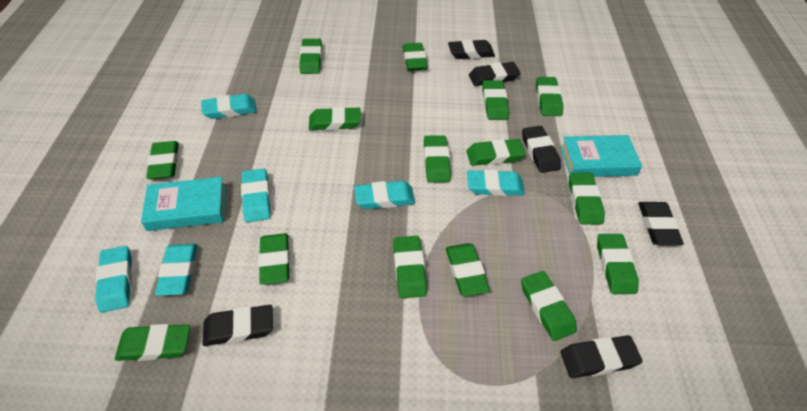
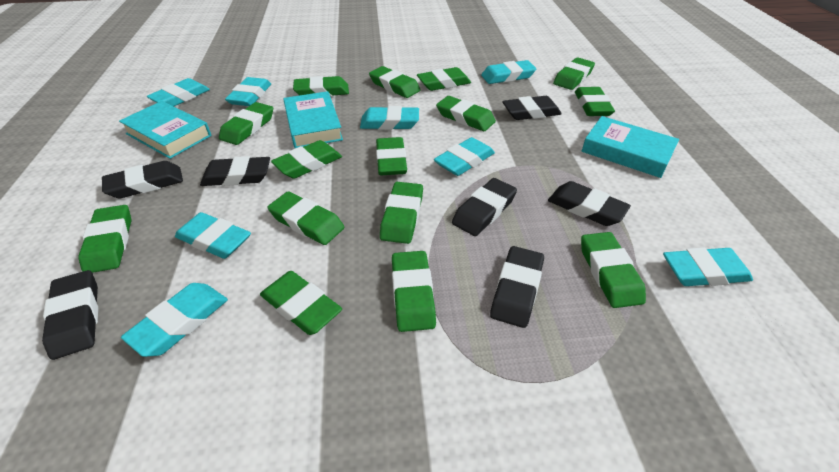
black eraser: [202,305,273,346] [448,40,495,59] [469,62,520,86] [522,126,561,173] [561,335,643,378] [638,202,684,245] = 6 -> [42,270,98,360] [102,161,183,199] [200,156,270,186] [452,178,517,236] [490,246,544,328] [502,96,562,120] [548,181,631,226] = 7
turquoise book: [141,177,226,231] [560,135,642,177] = 2 -> [119,101,211,159] [283,91,343,148] [581,116,679,178] = 3
turquoise eraser: [95,246,132,313] [155,244,198,296] [201,94,257,119] [241,168,270,222] [354,181,415,209] [467,169,525,196] = 6 -> [121,283,228,357] [147,78,210,106] [175,212,251,259] [225,77,271,106] [360,106,419,130] [434,137,495,176] [481,60,536,84] [663,247,753,286] = 8

